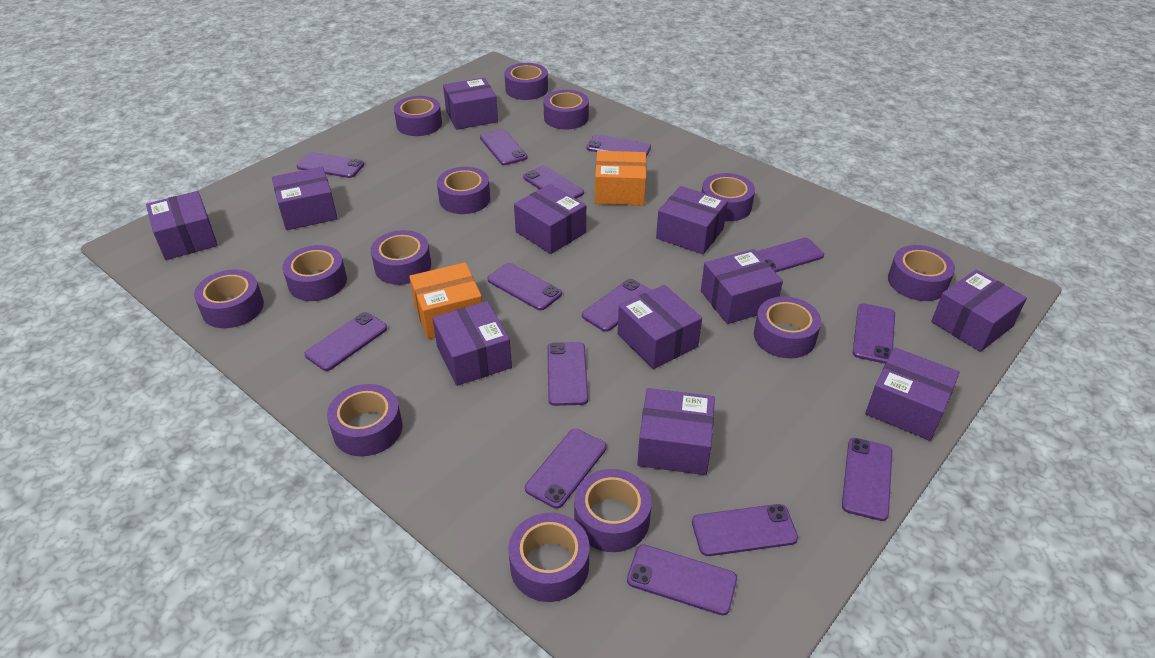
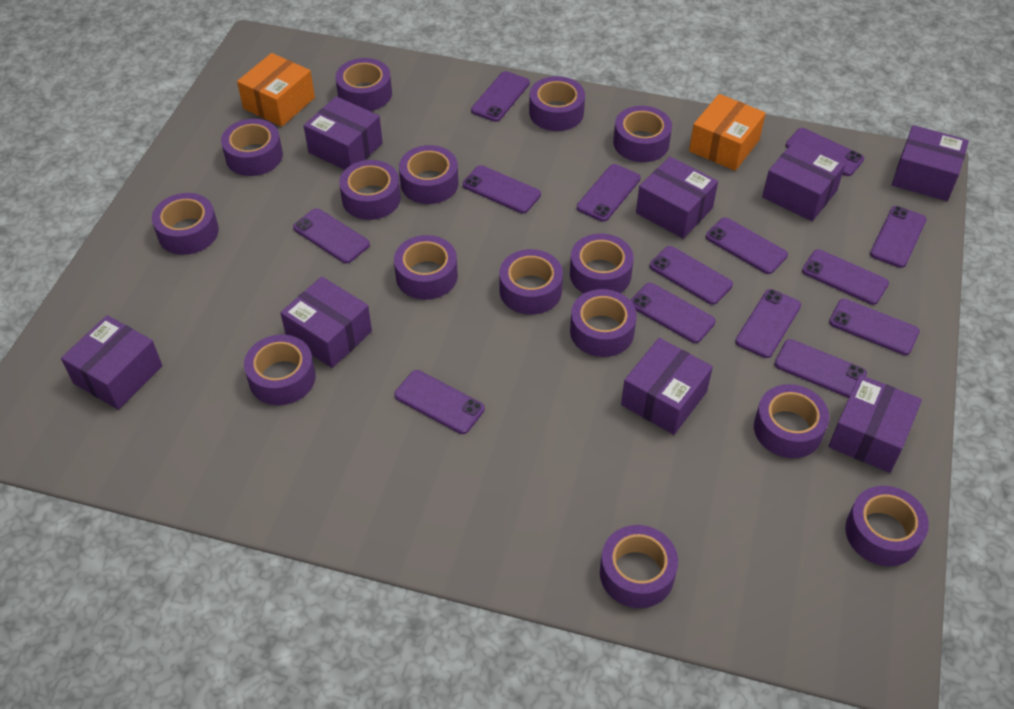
purple box: [146,191,218,260] [272,167,338,230] [432,301,512,386] [443,78,498,130] [514,184,586,254] [618,285,702,369] [637,388,715,475] [656,186,728,255] [701,249,783,324] [865,347,960,441] [931,269,1027,352] = 11 -> [61,315,162,410] [280,276,372,368] [304,96,383,170] [621,338,713,435] [636,156,718,239] [762,141,845,221] [829,375,922,473] [892,125,969,201] = 8
purple tape: [194,270,264,328] [282,245,347,301] [327,384,403,456] [371,230,431,285] [394,96,442,136] [437,167,490,214] [505,63,548,100] [508,513,589,602] [543,90,589,130] [574,469,652,552] [702,173,755,221] [754,296,821,358] [888,245,955,301] = 13 -> [152,193,219,255] [221,119,283,176] [244,335,316,405] [336,58,392,111] [339,160,401,220] [394,235,458,300] [399,145,458,204] [499,249,563,315] [529,76,585,131] [570,233,634,293] [570,289,637,357] [600,525,678,608] [613,106,672,162] [754,384,829,458] [845,486,929,566] = 15

